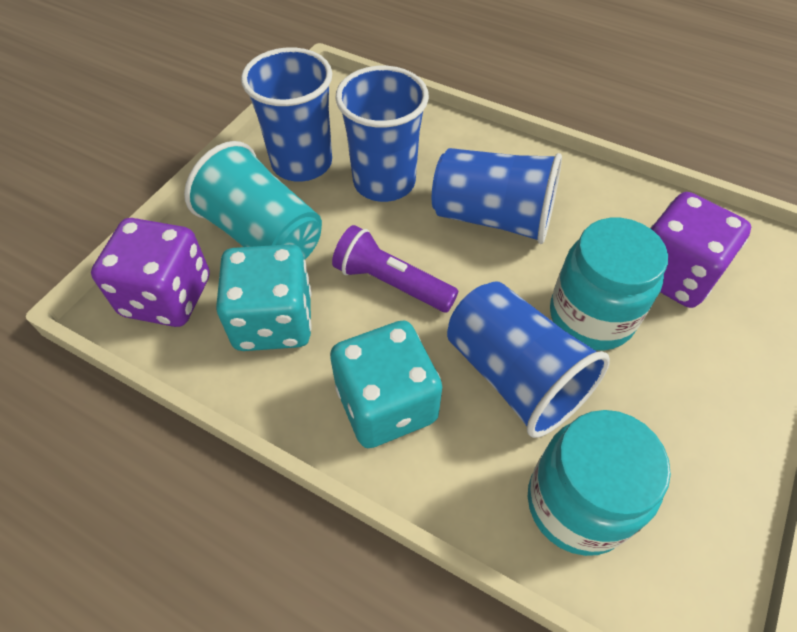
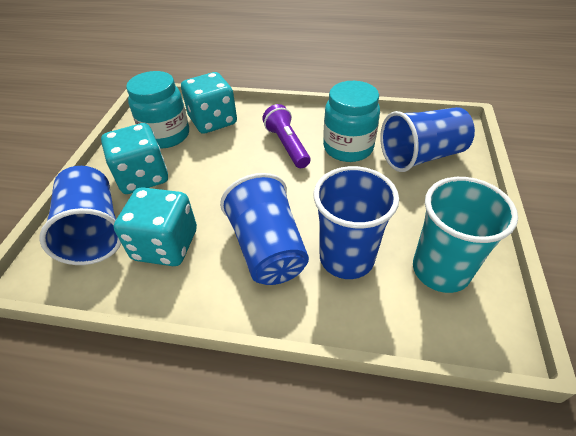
purple dice: [91,218,210,327] [650,192,751,308] = 2 -> none = 0
turquoise dice: [216,244,312,351] [330,321,442,448] = 2 -> [101,123,168,194] [114,187,197,266] [181,72,237,134] = 3

